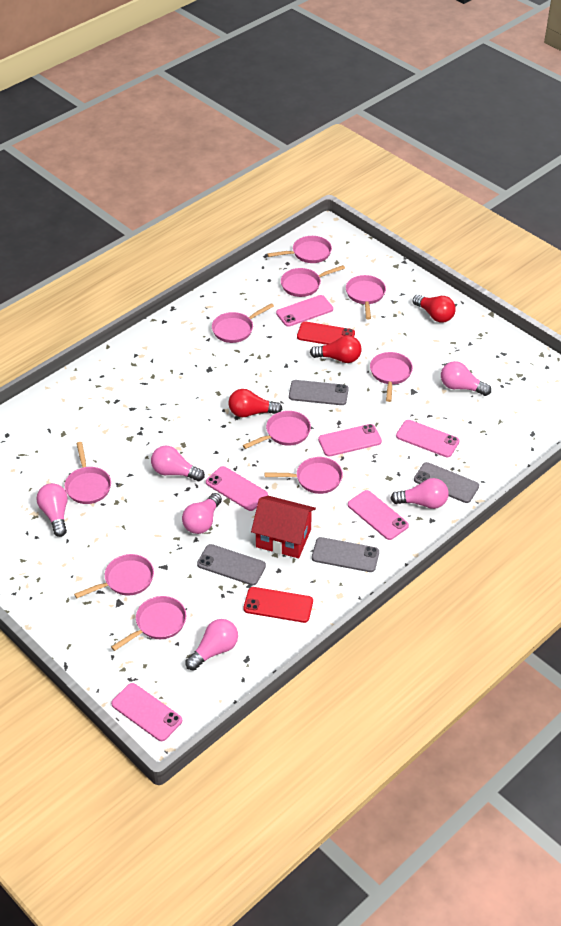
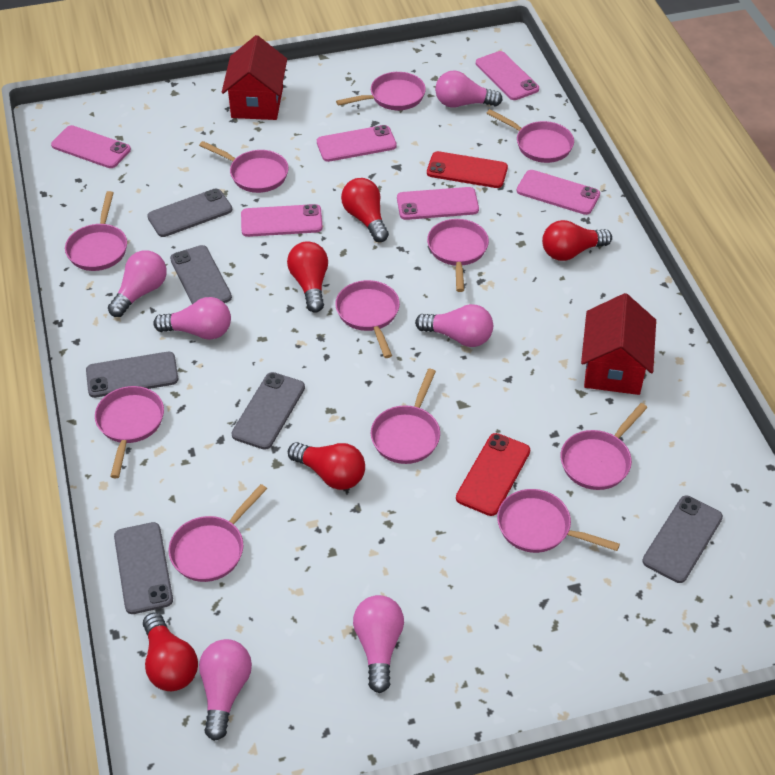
grey phone: [197,544,266,585] [289,380,349,405] [312,537,379,572] [414,462,479,503] = 4 -> [86,352,178,398] [114,522,173,614] [147,189,232,237] [170,245,232,304] [232,372,305,450] [642,496,723,583] = 6
pink pan: [65,442,111,504] [74,554,154,599] [111,596,186,651] [212,303,274,343] [243,411,311,449] [264,457,343,494] [267,236,332,263] [281,265,345,297] [346,275,386,319] [370,352,413,402] = 10 -> [65,191,127,271] [95,386,164,478] [169,484,267,582] [199,141,289,193] [335,280,400,358] [336,72,426,110] [371,369,440,464] [427,219,489,292] [486,109,574,163] [497,489,620,553] [561,403,647,490] = 11
red house: [251,496,316,558] = 1 -> [222,35,287,120] [581,293,656,395] = 2
red light bulb: [228,389,282,417] [310,336,362,363] [413,295,456,323] = 3 -> [143,612,198,691] [287,241,328,313] [288,442,365,490] [341,178,389,242] [542,220,612,261] = 5

